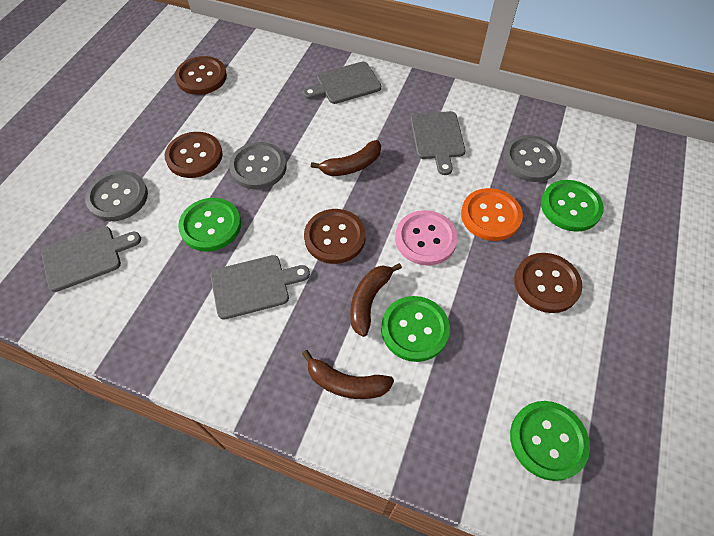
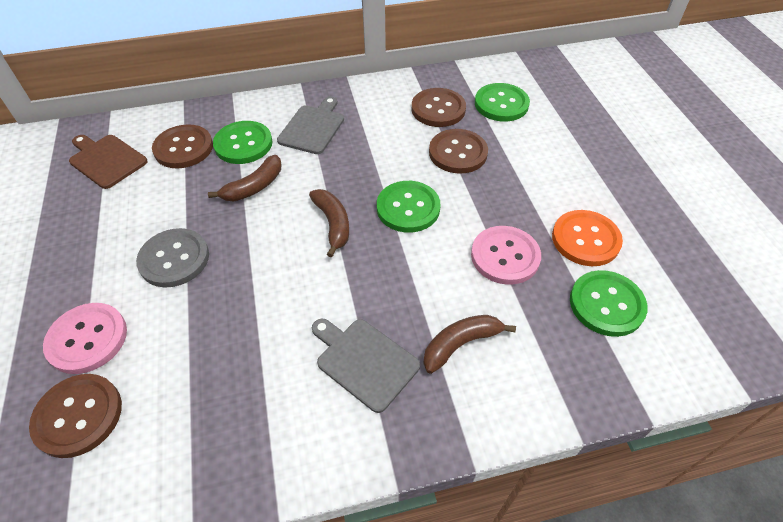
brown cutting board: none = 0 -> [69,135,148,189] = 1
grey button: [85,171,148,221] [229,142,287,189] [503,135,561,182] = 3 -> [136,228,209,287] = 1
grey cutting board: [41,226,141,292] [211,255,310,320] [303,62,381,104] [410,111,465,175] = 4 -> [277,96,344,154] [312,319,420,413] = 2
pink button: [395,210,458,266] = 1 -> [43,303,127,374] [471,226,541,285] = 2

